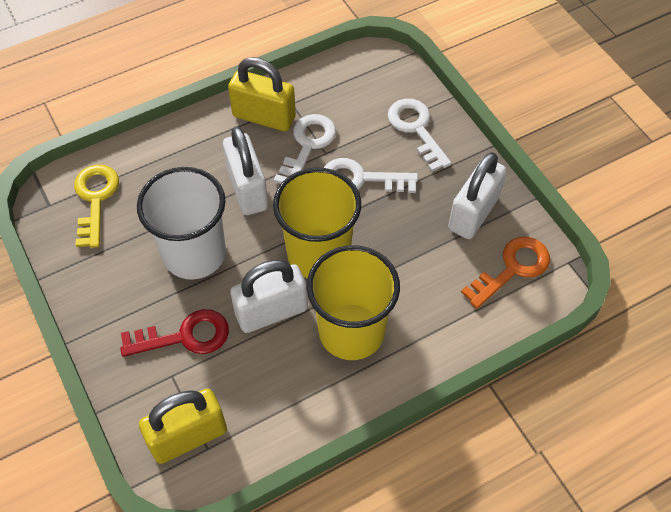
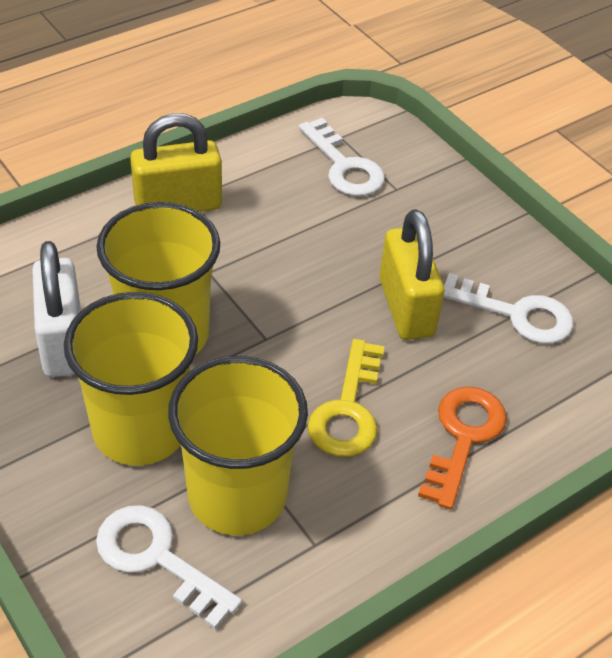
red key: [120,309,229,357] = 1 -> none = 0
white cup: [137,167,226,280] = 1 -> none = 0
white padlock: [223,126,268,215] [230,260,308,333] [448,152,507,239] = 3 -> [32,241,81,377] = 1
yellow cup: [273,167,361,278] [307,245,400,360] = 2 -> [64,292,198,466] [96,202,220,355] [168,356,308,535] = 3

